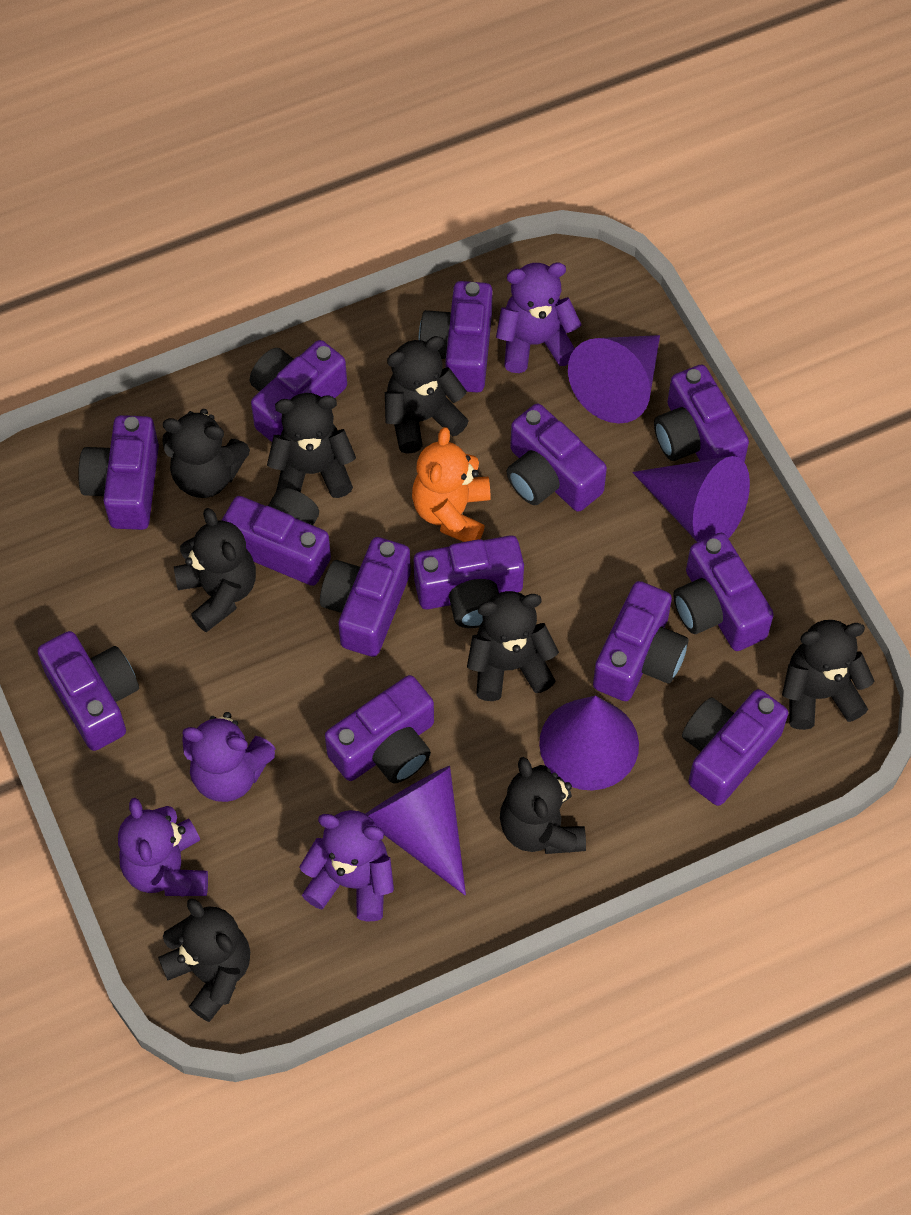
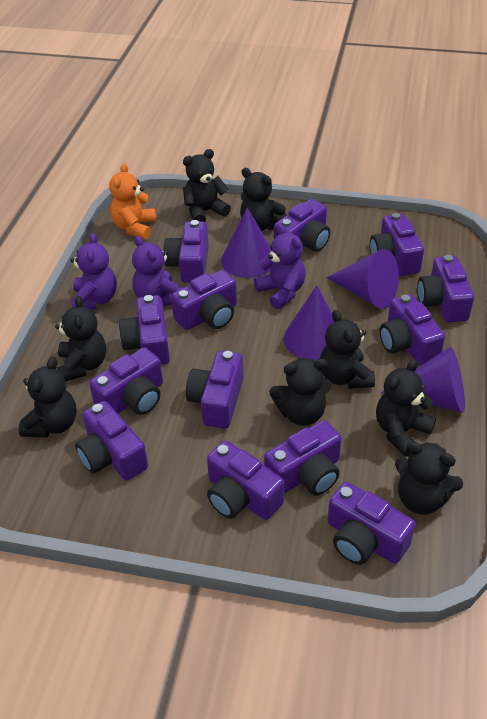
purple teddy bear: [118,798,208,897] [182,712,276,802] [299,810,394,921] [496,263,582,373] = 4 -> [70,233,117,310] [132,236,183,306] [254,224,306,309] = 3

